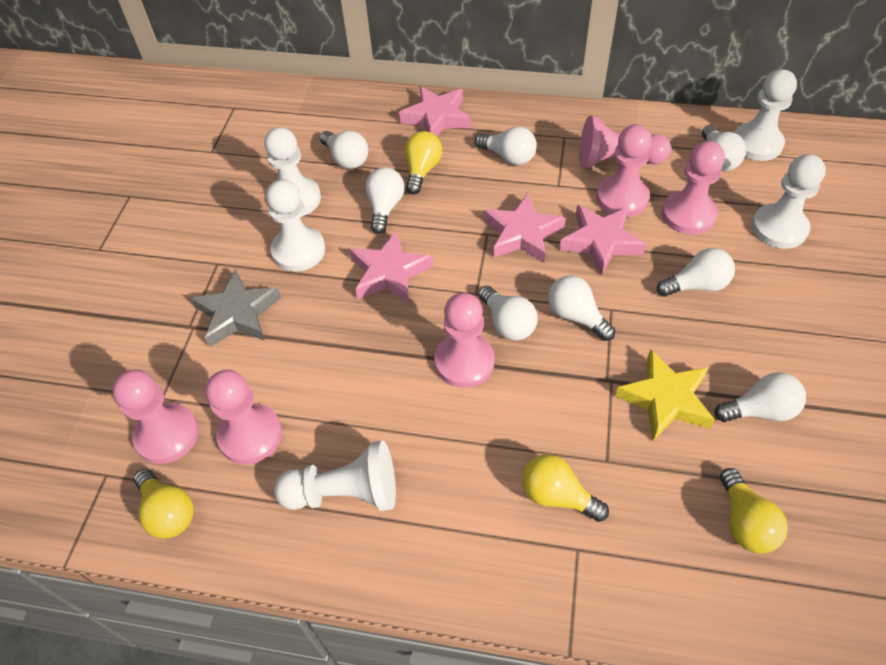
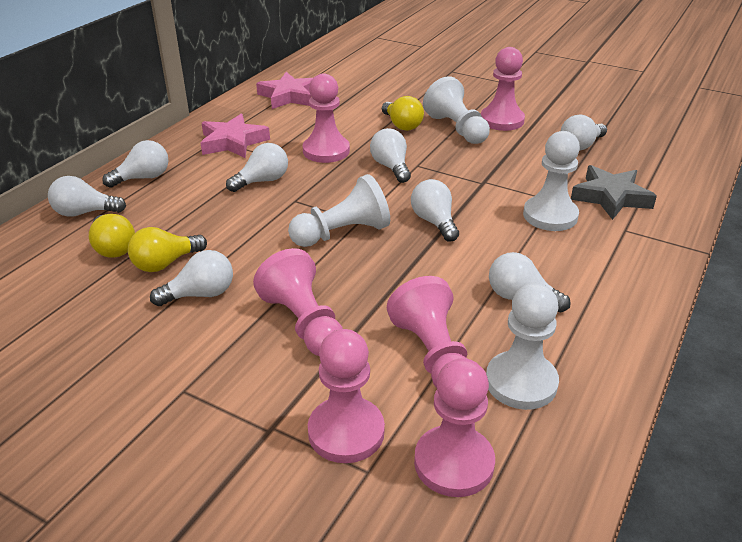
pink star: [350,231,433,303] [399,86,471,137] [484,193,566,263] [559,205,646,276] = 4 -> [201,114,270,158] [256,72,313,109] = 2
white pawn: [264,127,321,217] [266,179,325,272] [274,441,396,511] [734,69,797,161] [752,154,826,249] = 5 -> [288,174,390,247] [423,76,490,144] [486,283,559,410] [523,131,580,231] = 4
yellow light bulb: [134,468,194,538] [405,131,442,194] [522,454,609,522] [720,468,788,554] = 4 -> [89,214,135,258] [128,227,207,272] [382,96,424,131] = 3
yellow star: [615,349,715,441] = 1 -> none = 0

